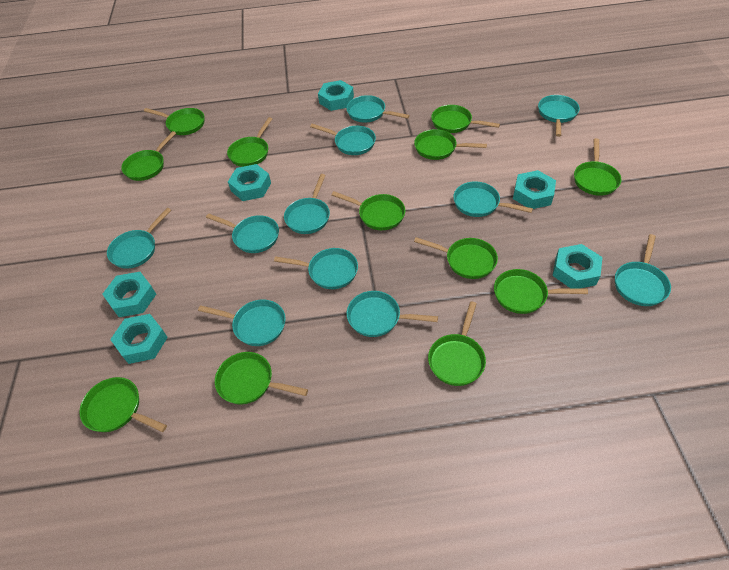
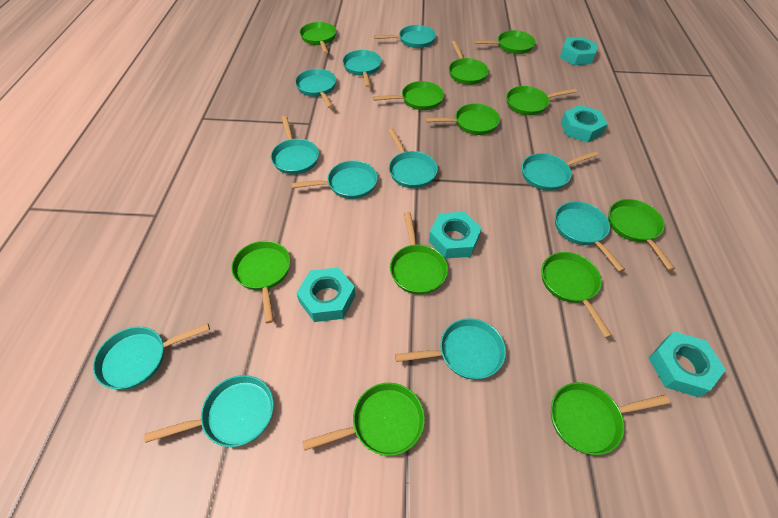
turquoise nut: [102,272,156,317] [110,314,168,364] [228,164,271,201] [318,80,354,111] [513,170,556,209] [552,244,603,288] = 6 -> [297,268,356,322] [429,212,482,259] [560,37,598,65] [561,105,608,143] [649,332,726,397] = 5

